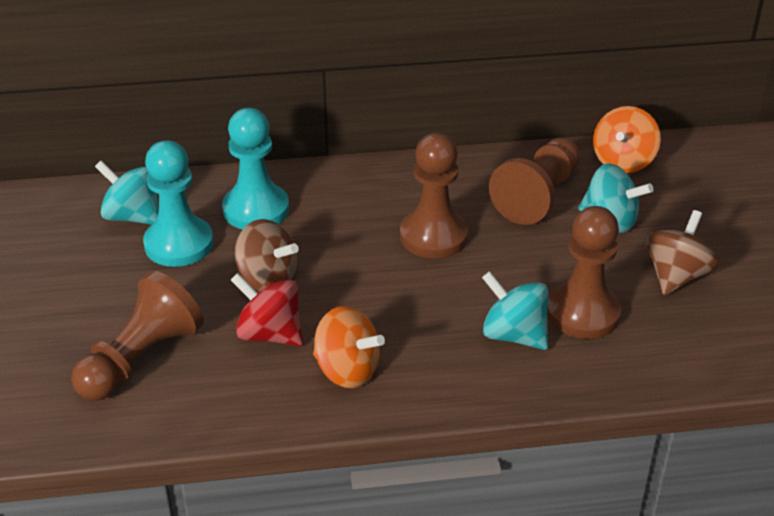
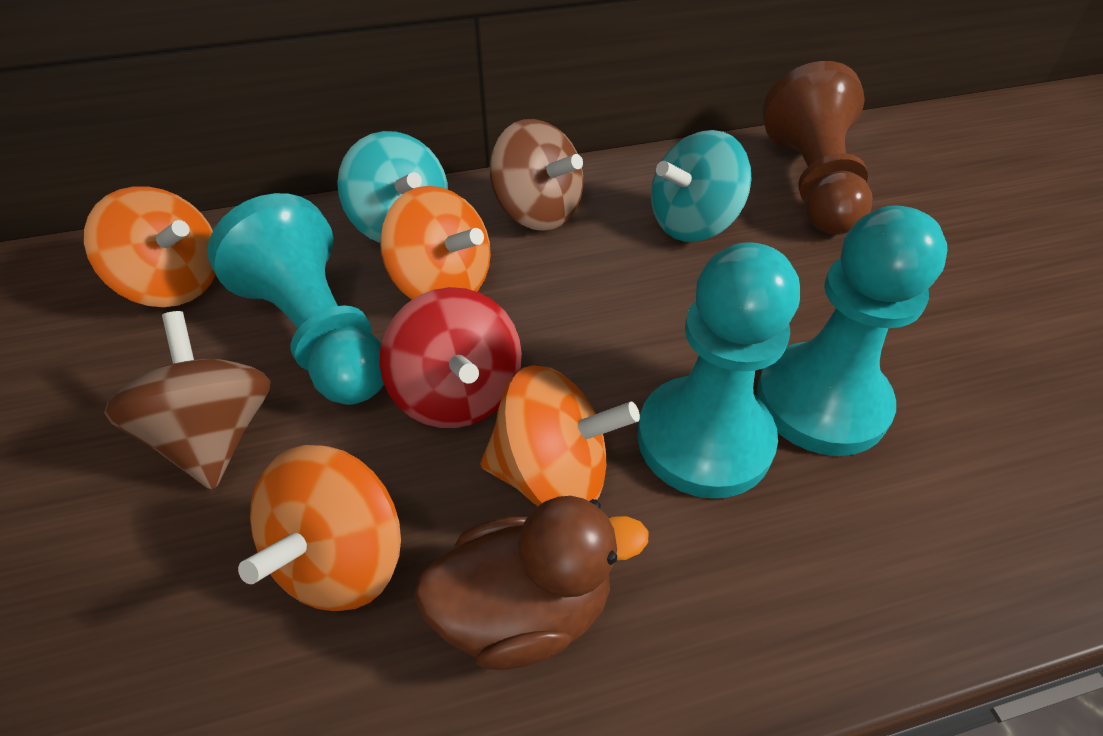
brown duck: none = 0 -> [414,496,648,670] = 1
brown pawn: [71,271,204,401] [400,133,468,259] [489,138,580,225] [547,206,622,339] = 4 -> [763,61,873,235] = 1
orange spinning top: [313,306,385,388] [593,106,661,173] = 2 -> [84,186,216,307] [238,445,401,611] [380,186,491,300] [480,365,640,506] = 4
turquoise pawn: [143,140,214,267] [222,108,289,230] = 2 -> [207,193,384,405] [637,242,800,499] [756,205,947,456] = 3
turquoise spinning top: [95,160,159,225] [482,271,548,350] [578,164,653,233] = 3 -> [337,131,448,243] [651,130,752,242] = 2

